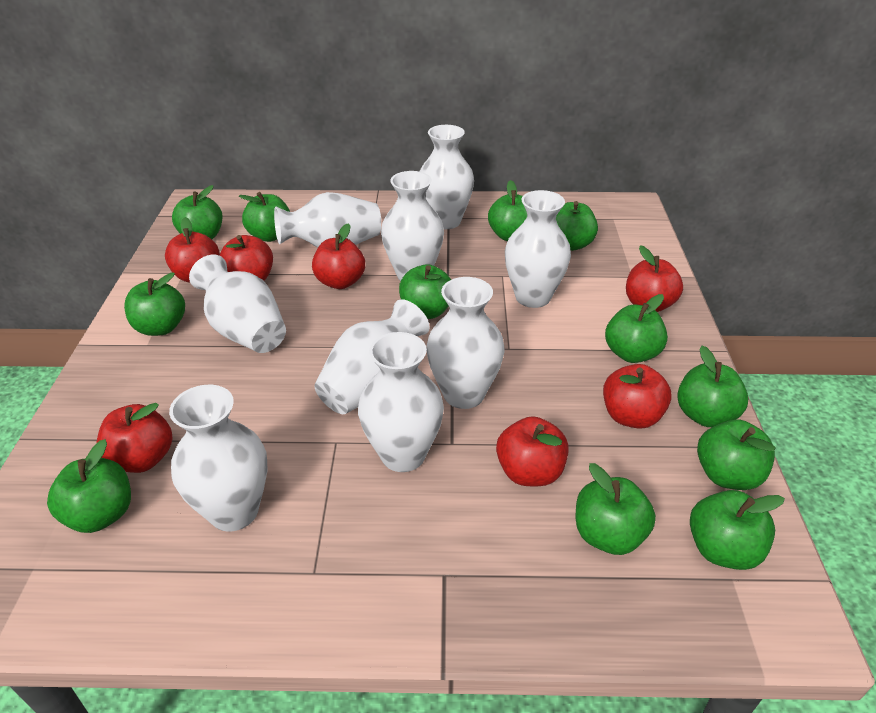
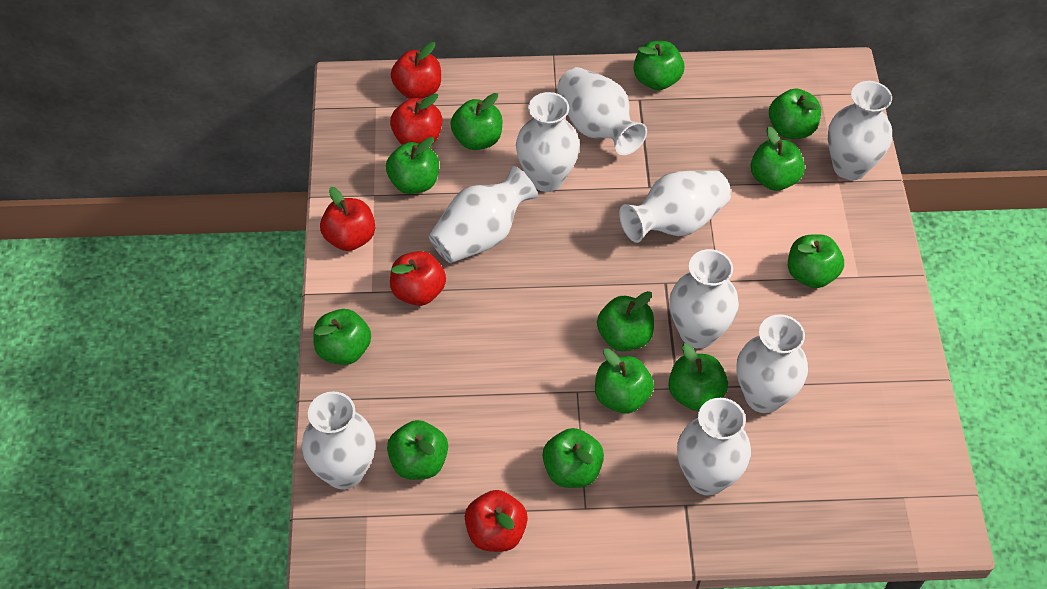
red apple: [96,403,172,473] [165,217,220,283] [220,235,273,281] [312,223,365,289] [496,416,569,486] [603,364,672,429] [626,245,683,312] = 7 -> [320,187,375,251] [390,93,442,145] [390,251,446,306] [391,42,441,99] [465,490,528,552] = 5

